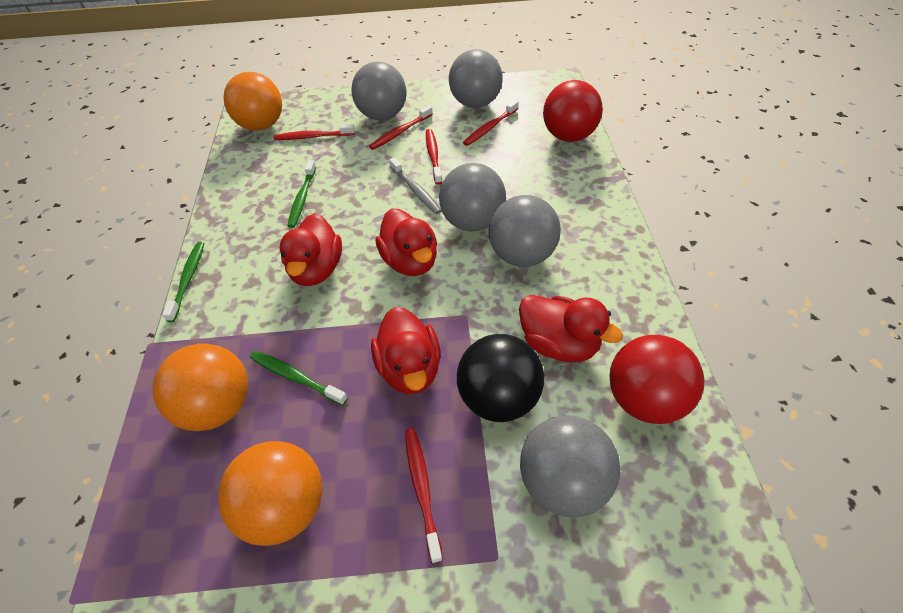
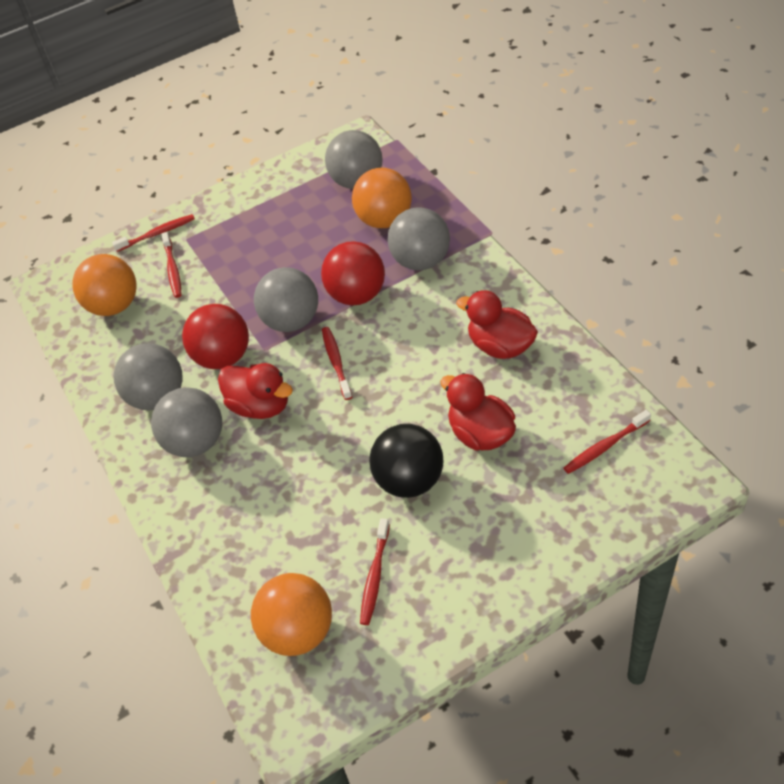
green toothbrush: [162,242,204,322] [250,351,348,405] [287,160,316,228] = 3 -> none = 0
grey toothbrush: [389,157,441,214] = 1 -> none = 0
red duck: [280,213,342,286] [371,307,441,394] [375,209,437,276] [519,295,623,362] = 4 -> [218,363,293,419] [440,373,516,451] [456,290,538,359] = 3

